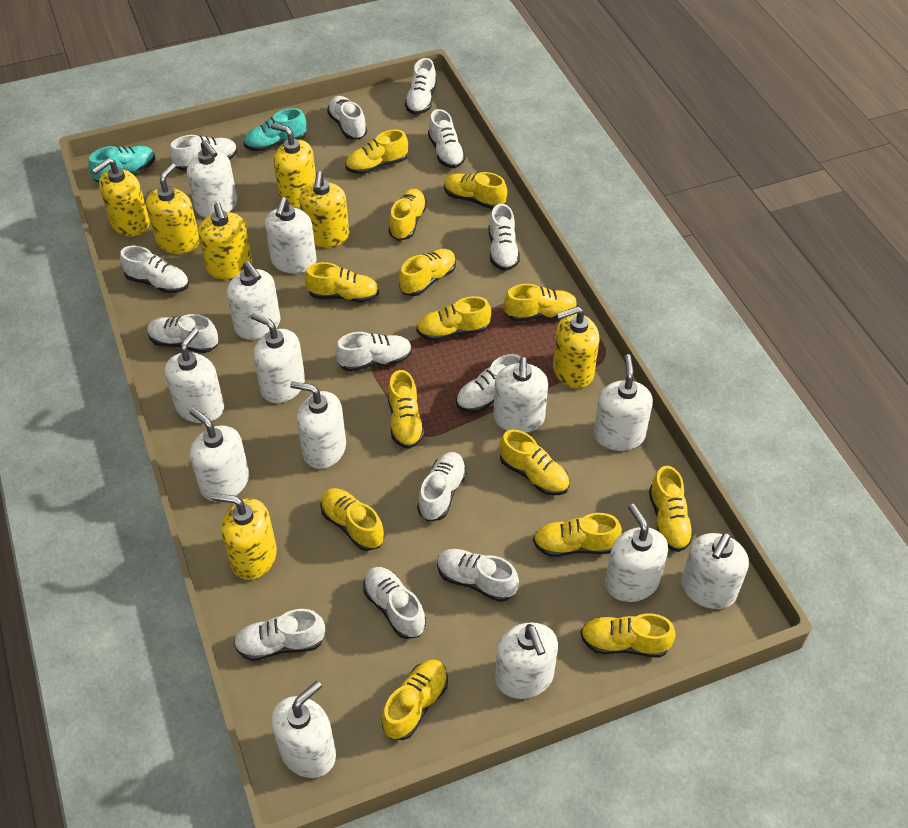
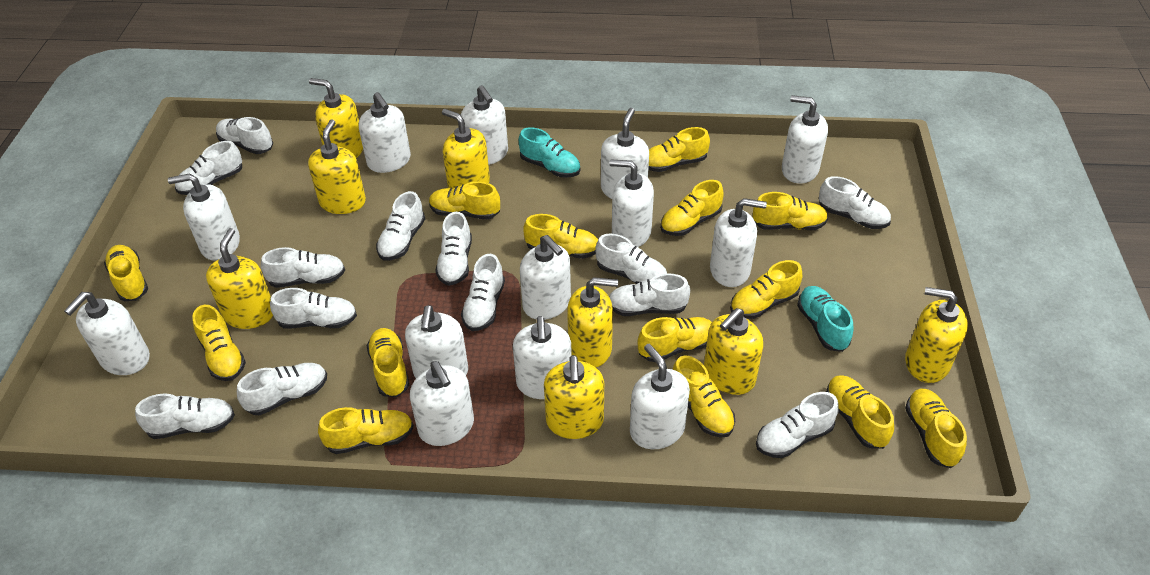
yellow soap dispenser: [92,158,150,237] [146,163,200,254] [198,202,252,279] [211,493,277,580] [270,123,316,208] [299,171,349,247] [553,306,599,389] = 7 -> [206,228,273,329] [308,119,366,214] [309,78,363,158] [442,109,490,188] [544,355,604,439] [567,277,618,367] [704,308,763,395] [905,287,968,383] = 8

